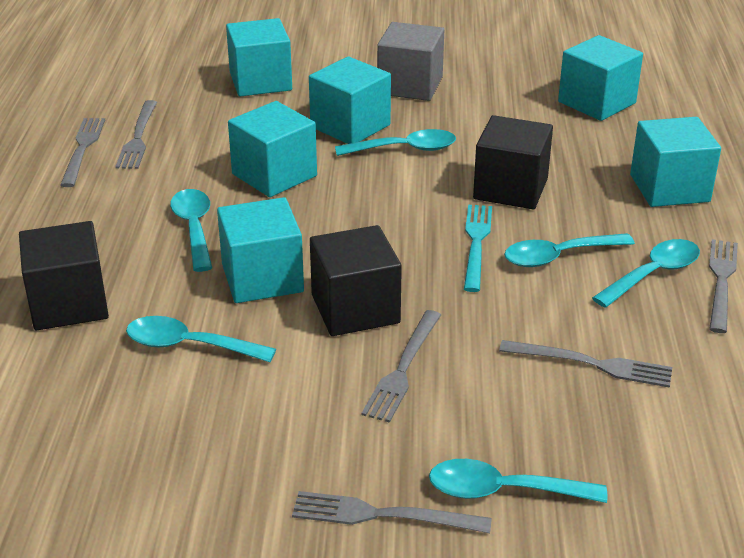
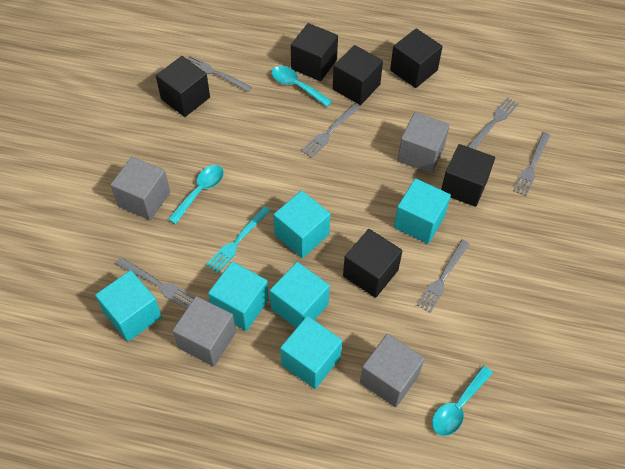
black cube: [19,221,109,330] [310,225,402,336] [473,115,553,209] = 3 -> [156,56,210,117] [291,23,338,81] [333,45,383,105] [343,229,402,298] [390,29,443,88] [441,144,495,207] = 6
grey cube: [377,22,444,101] = 1 -> [110,157,170,220] [173,296,236,366] [360,334,425,407] [398,112,450,173] = 4
turquoise spoon: [126,316,276,362] [170,189,212,272] [335,129,456,156] [429,459,607,503] [504,233,635,267] [592,239,700,308] = 6 -> [168,165,224,224] [271,66,332,107] [432,366,493,436] = 3

